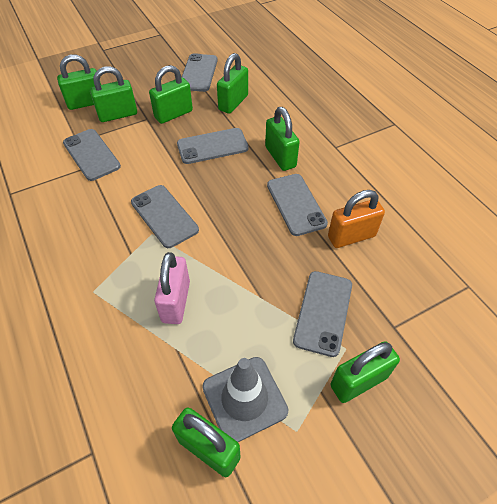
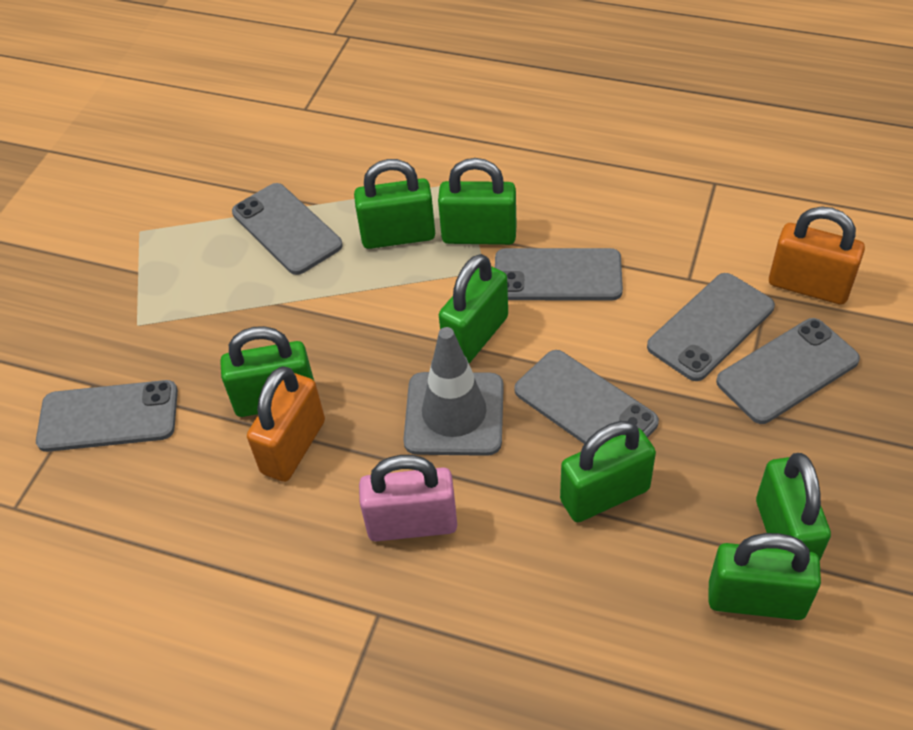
orange padlock: [328,190,385,248] = 1 -> [247,366,325,482] [769,207,865,305] = 2

